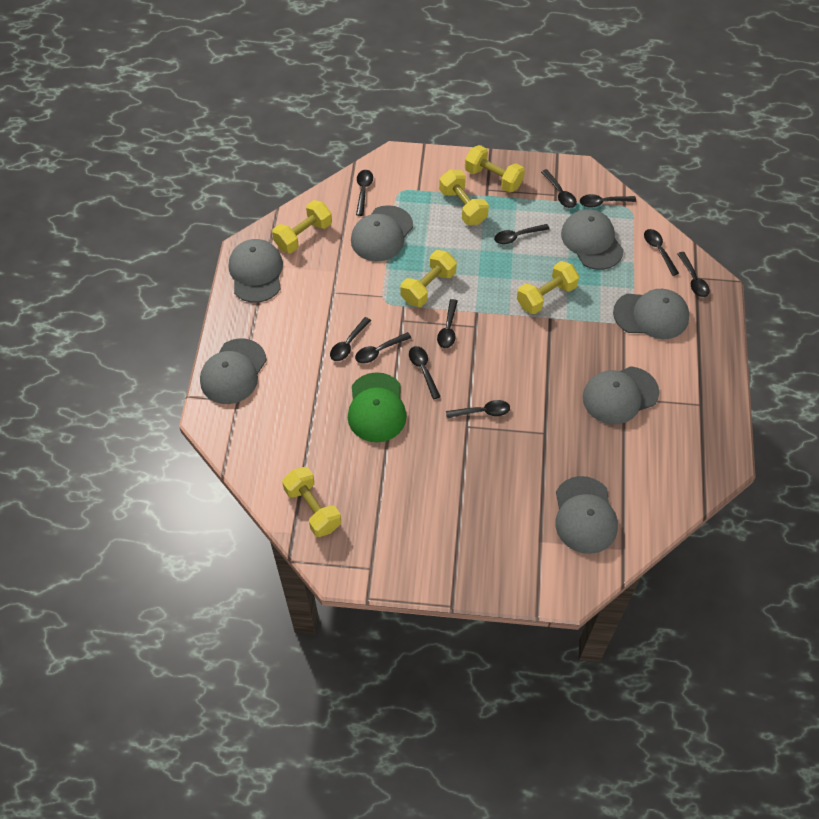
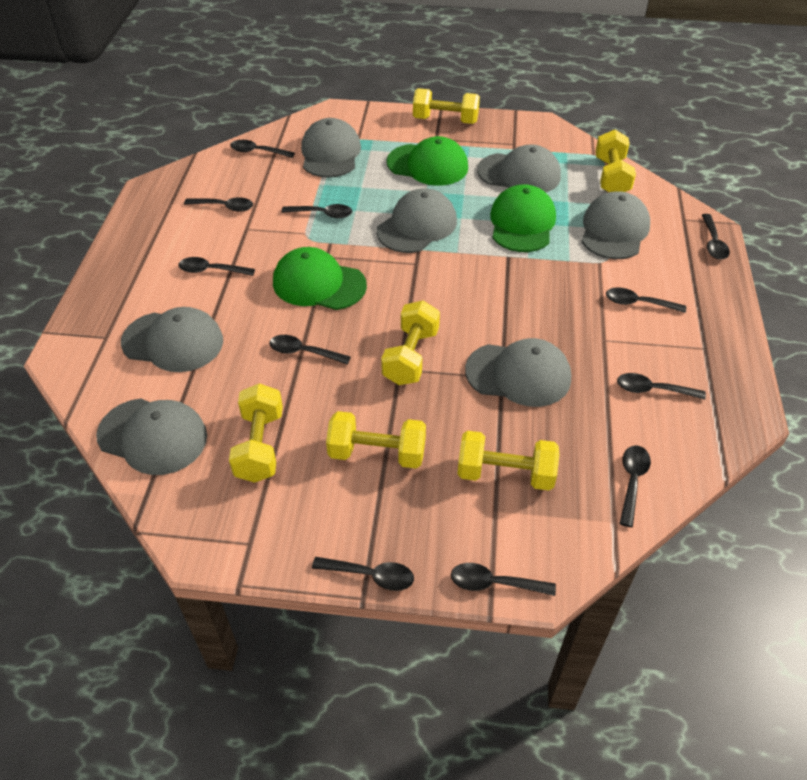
green cap: [348,372,407,442] = 1 -> [273,247,367,310] [387,136,468,186] [490,184,556,252] = 3

